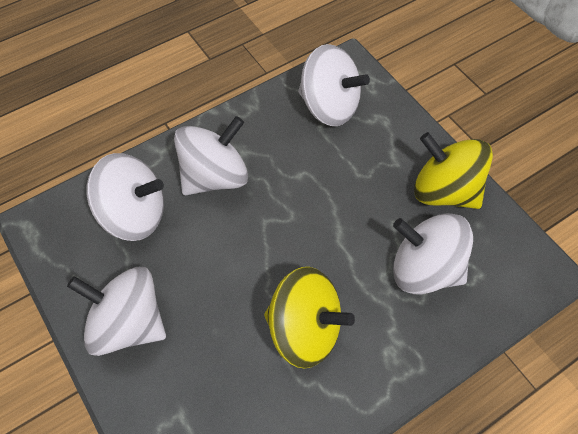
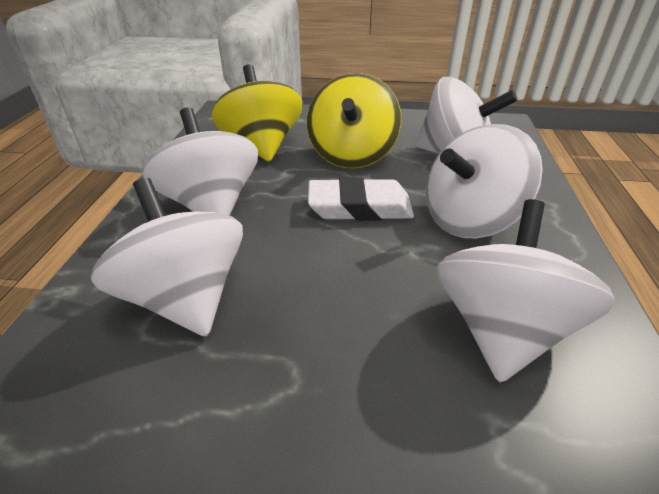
white eraser: none = 0 -> [308,177,414,221] = 1

